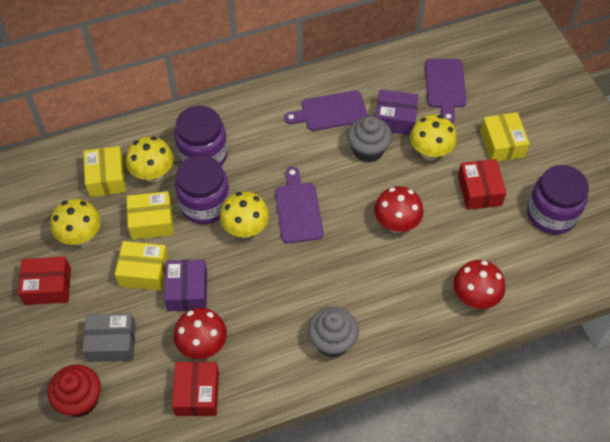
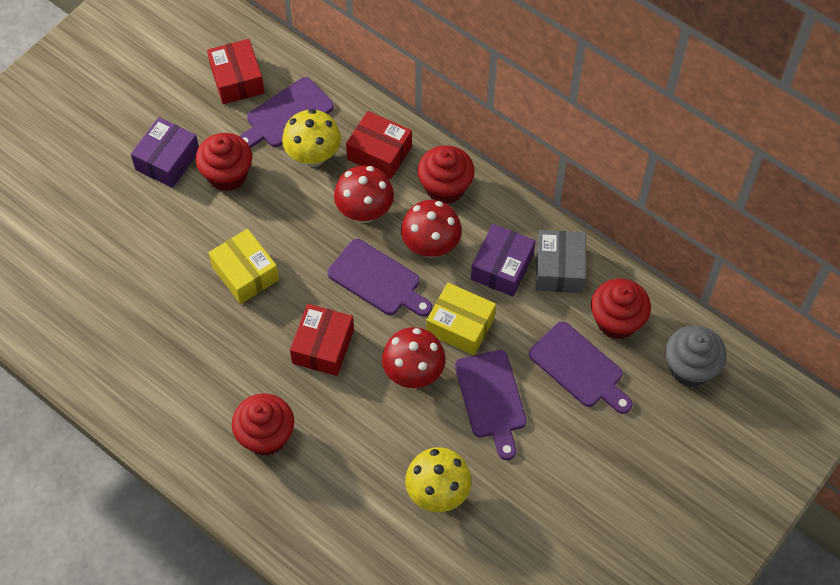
grey cupcake: [308,307,359,358] [347,116,392,163] = 2 -> [665,325,727,387] = 1
purple cutting board: [275,167,324,243] [284,91,368,131] [425,59,466,123] = 3 -> [240,77,334,148] [327,239,432,317] [455,350,527,460] [529,321,633,414] = 4
purple jar: [174,106,228,166] [175,155,230,224] [527,165,589,235] = 3 -> none = 0
red cupcake: [48,365,101,417] = 1 -> [196,133,252,192] [232,393,294,456] [417,145,475,204] [591,279,651,339] = 4
yellow box: [83,146,126,197] [115,241,169,290] [127,191,174,240] [480,112,530,162] = 4 -> [209,229,279,304] [426,283,496,355] = 2
yellow mushroom: [50,199,101,246] [126,137,173,183] [220,191,269,239] [410,115,457,161] = 4 -> [282,109,341,167] [405,447,472,512] = 2

